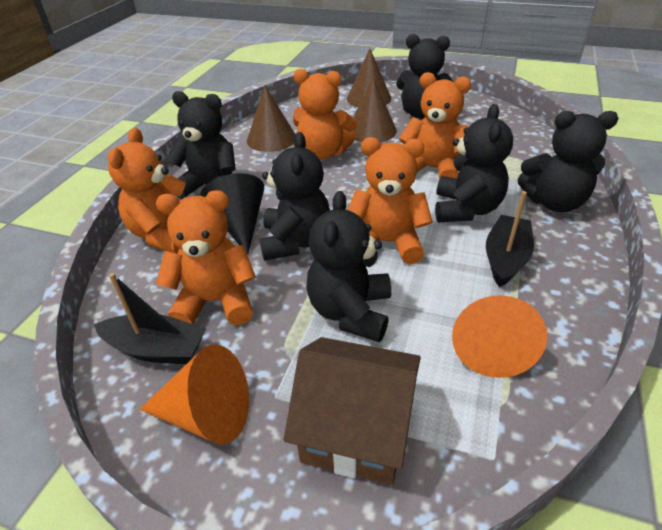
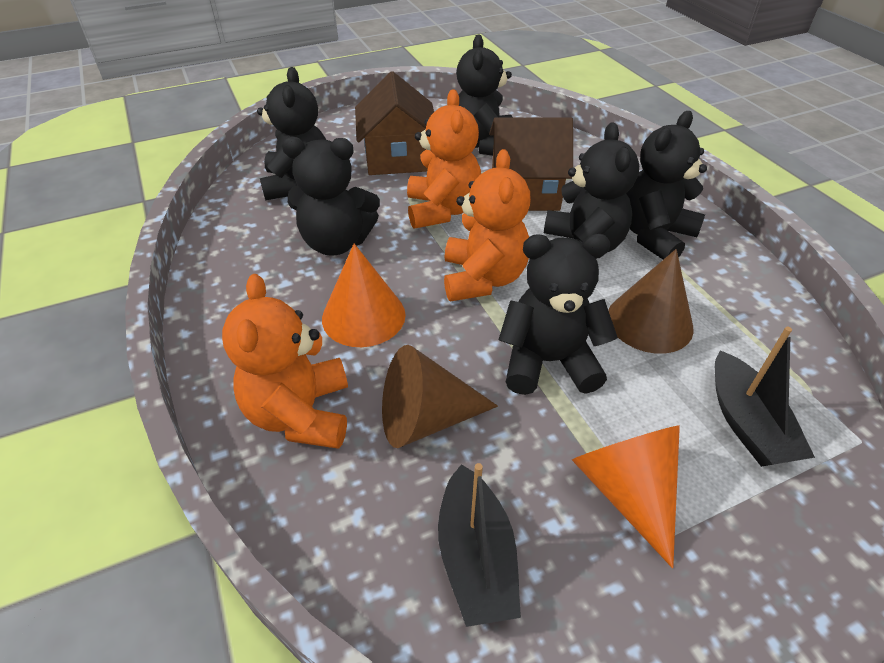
black cone: [201,173,264,255] = 1 -> none = 0
brown cone: [247,86,296,152] [347,48,391,107] [353,77,397,142] = 3 -> [382,345,498,448] [608,249,694,354] = 2
brown house: [284,337,421,485] = 1 -> [355,71,434,175] [489,117,573,211] = 2
orange teddy bear: [108,128,185,254] [156,190,256,325] [293,69,357,160] [348,137,433,264] [399,72,471,179] = 5 -> [222,274,348,449] [407,89,481,229] [444,149,531,301] = 3

